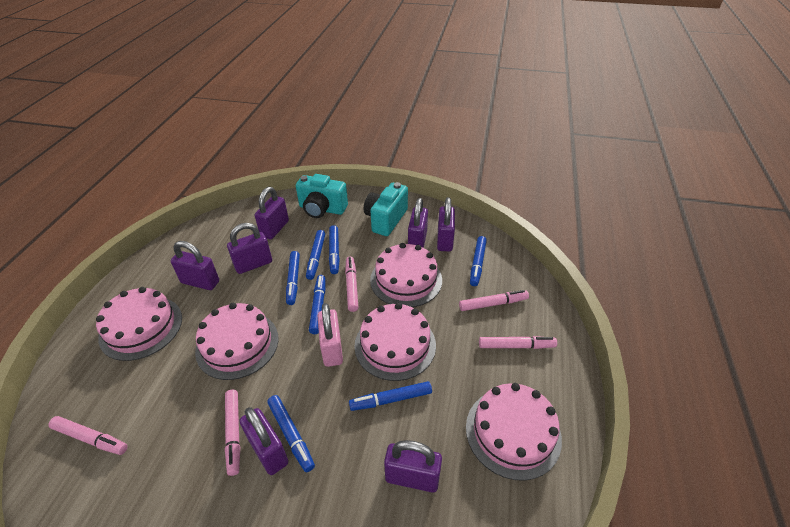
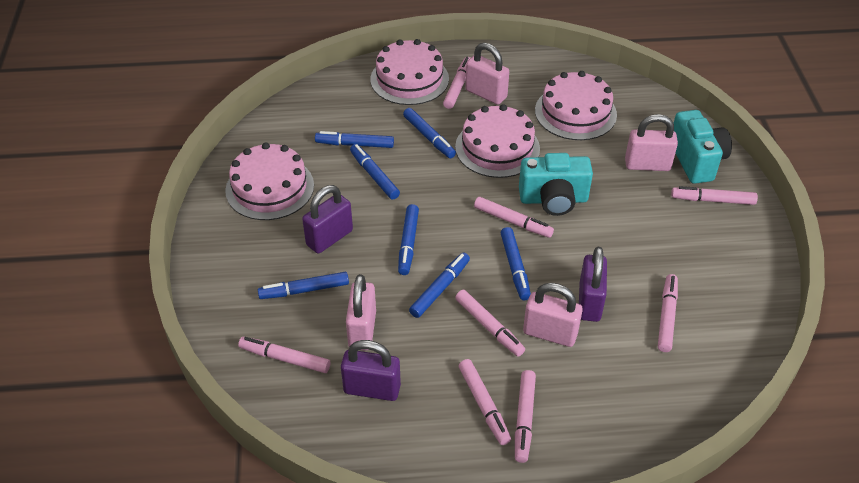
pink cake: [96,287,182,361] [195,303,279,380] [355,303,436,381] [370,243,442,307] [466,383,562,481] = 5 -> [225,142,314,220] [370,39,449,105] [455,104,540,178] [535,71,617,140] = 4
pink marker: [48,416,128,455] [225,390,240,476] [345,257,359,312] [459,290,529,311] [479,336,557,349] = 5 -> [238,337,330,373] [443,57,470,109] [455,290,525,357] [459,359,511,445] [474,197,554,238] [515,370,536,463] [658,274,678,352] [671,186,758,205] = 8
pink padlock: [317,303,343,367] = 1 -> [346,274,376,350] [465,43,509,105] [523,283,583,347] [625,114,678,171] = 4
purple padlock: [171,241,219,290] [227,223,272,274] [239,408,288,475] [255,187,289,240] [384,440,442,492] [408,198,428,248] [437,197,455,252] = 7 -> [302,185,353,254] [341,340,401,401] [579,247,607,322] = 3

